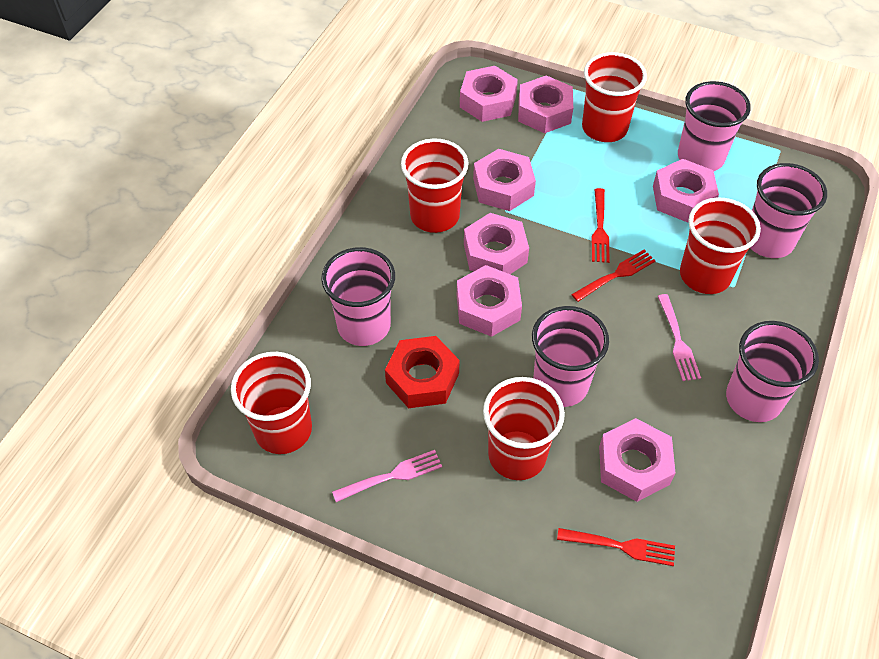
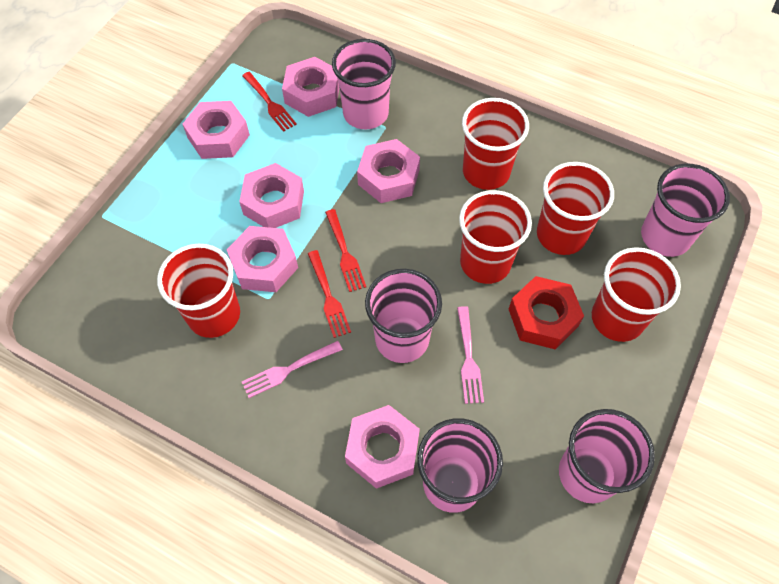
pink nut: [457,265,522,337] [460,66,518,122] [464,213,529,274] [473,149,536,211] [518,75,573,133] [599,418,676,502] [653,159,719,222] = 7 -> [183,101,250,159] [227,226,298,292] [239,163,304,228] [282,57,339,117] [345,405,420,489] [357,139,420,203] = 6

